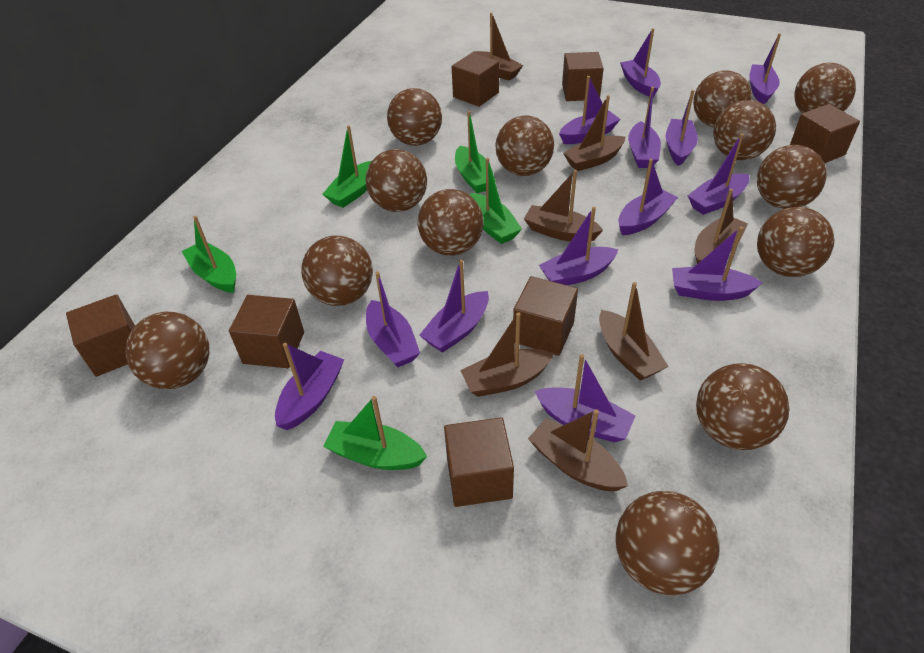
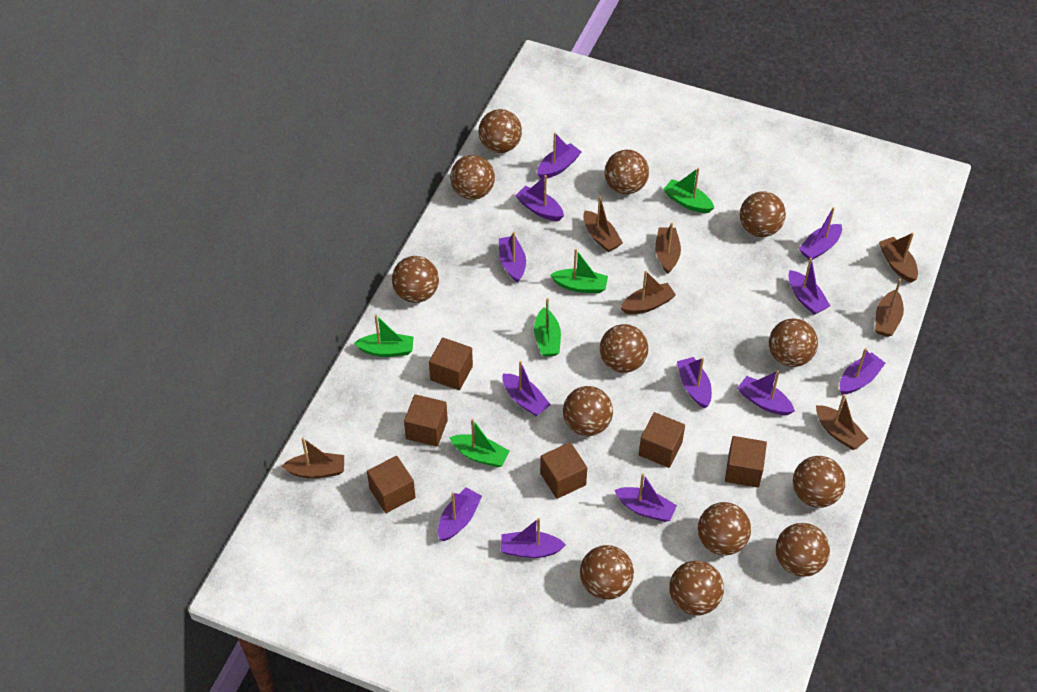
brown cube: [66,294,135,377] [229,295,304,368] [444,417,514,507] [451,53,499,107] [513,276,578,356] [562,52,604,101] [790,104,860,163] = 7 -> [367,456,416,513] [404,394,448,447] [429,338,473,390] [540,442,587,499] [639,412,685,468] [725,436,767,488] = 6
purple boat: [275,343,344,430] [366,272,420,367] [419,259,489,353] [535,354,636,442] [539,207,618,285] [559,76,620,144] [618,159,678,235] [620,28,661,97] [628,87,661,168] [665,90,698,166] [672,227,763,301] [688,134,750,215] [749,33,781,104] = 13 -> [438,488,482,541] [499,232,526,283] [501,518,566,558] [502,361,551,416] [515,175,564,221] [537,133,582,179] [614,473,677,522] [677,357,712,409] [738,370,795,415] [788,258,830,315] [799,207,842,260] [839,348,886,395] = 12

